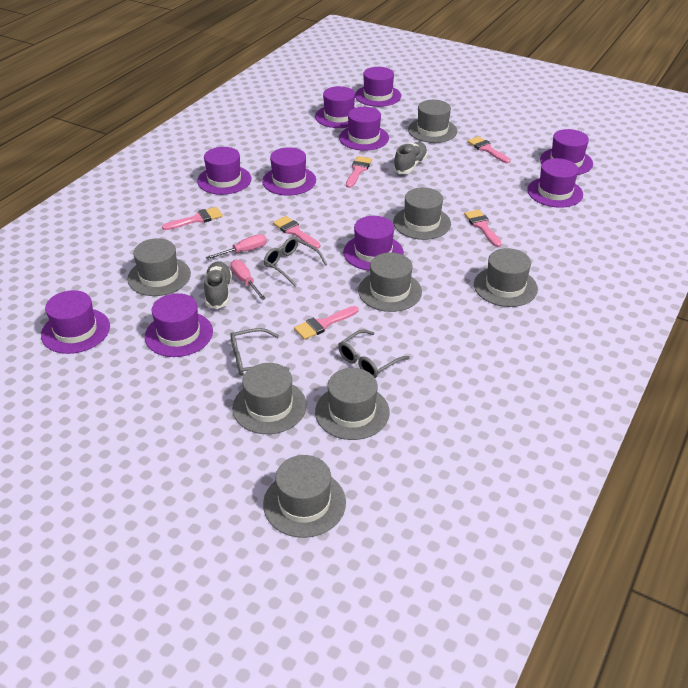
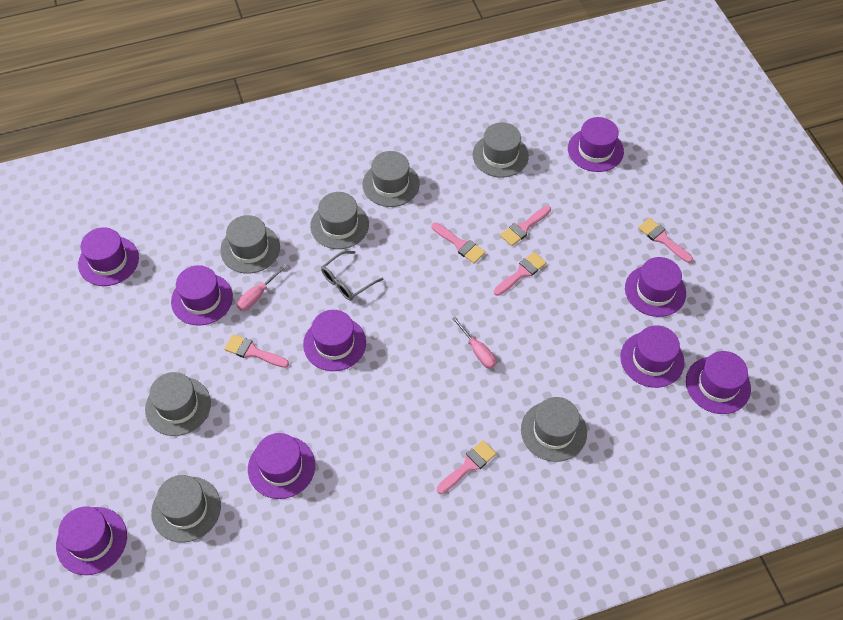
grey glasses: [230,328,290,376] [264,237,328,286] [338,329,410,378] = 3 -> [321,251,383,301] = 1
grey hat: [127,238,191,296] [232,363,307,434] [263,455,346,538] [315,368,390,440] [358,253,422,312] [393,187,451,240] [408,100,457,143] [474,248,538,307] = 8 -> [145,372,211,436] [151,475,221,543] [220,215,280,274] [310,192,369,249] [362,151,420,207] [472,122,529,178] [521,397,587,462] = 7
grey shoe: [204,261,232,309] [393,142,428,174] = 2 -> none = 0
purple hat: [41,290,110,354] [145,293,213,357] [197,147,251,195] [262,147,316,195] [315,86,355,128] [339,107,389,151] [343,216,404,271] [355,67,401,107] [527,158,583,208] [540,129,593,175] = 10 -> [56,507,127,575] [78,227,139,286] [171,265,233,326] [248,433,315,499] [303,310,366,371] [568,117,624,172] [620,325,685,388] [625,257,686,317] [686,351,751,414] = 9

